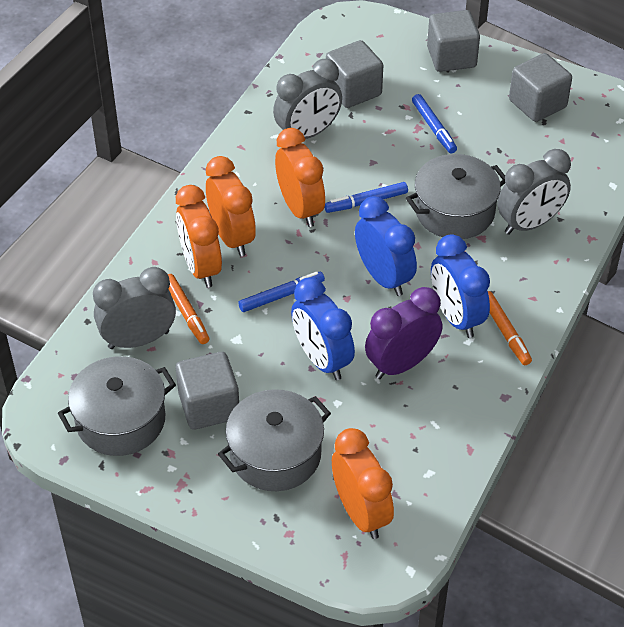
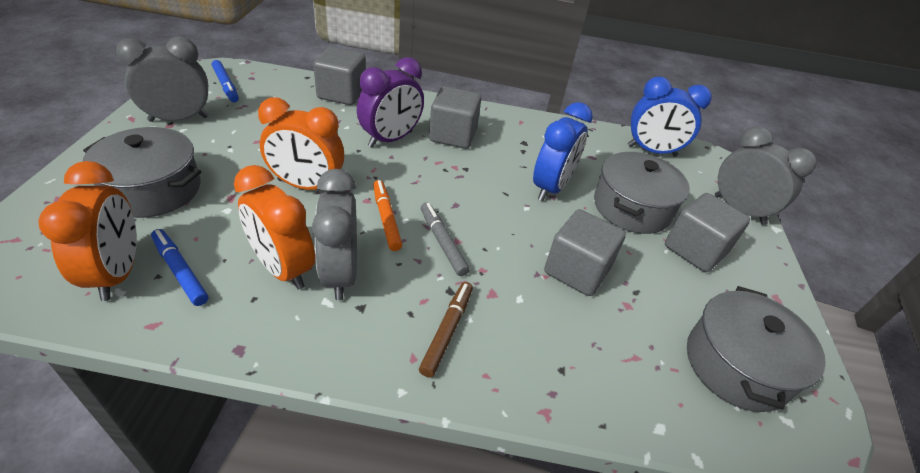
blue clock: [291,277,355,380] [355,196,417,296] [431,234,490,338] = 3 -> [533,102,593,201] [628,77,711,157] = 2
blue marker: [238,272,325,312] [324,182,408,213] [412,94,457,154] = 3 -> [151,229,209,306] [212,60,239,102] = 2
brown marker: none = 0 -> [419,282,473,378] = 1
grey marker: none = 0 -> [421,202,470,276] = 1
orange clock: [176,185,222,288] [206,156,256,256] [275,128,325,227] [332,428,394,539] = 4 -> [38,161,137,301] [234,165,315,290] [258,97,344,192] = 3
orange marker: [168,274,209,344] [488,291,532,365] = 2 -> [373,180,402,251] = 1

